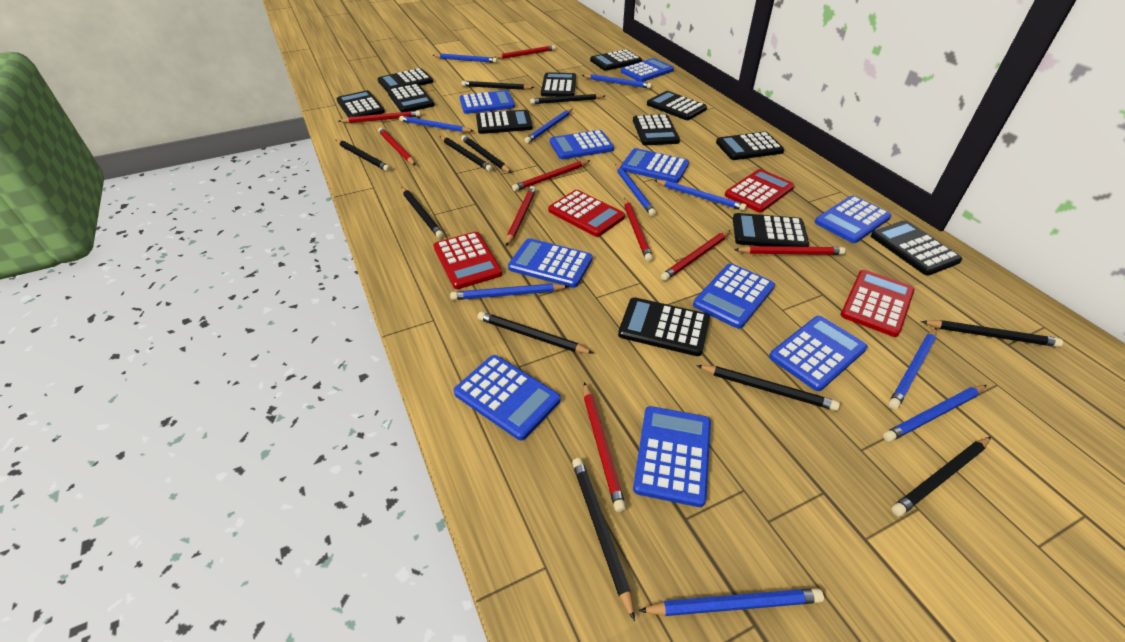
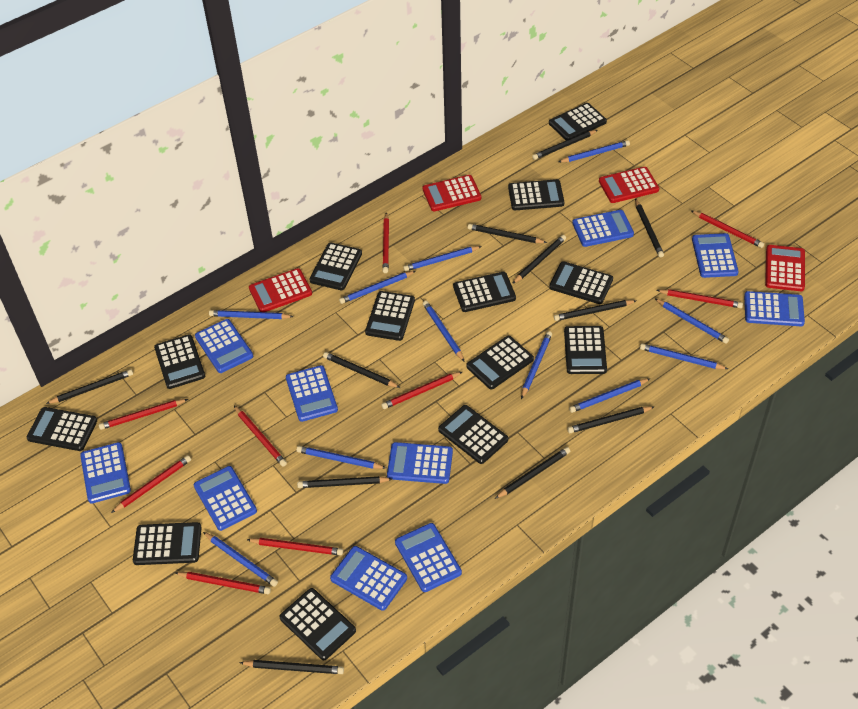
black calculator: [336,90,385,117] [378,68,433,91] [387,84,435,112] [476,110,533,134] [541,72,576,97] [590,49,642,71] [618,297,710,356] [633,114,680,145] [647,91,707,120] [716,132,784,160] [733,213,809,247] [871,220,962,276] = 12 -> [27,407,97,451] [133,522,202,565] [154,334,205,389] [279,588,356,660] [309,242,362,290] [365,291,415,341] [438,405,508,464] [453,272,516,312] [466,336,534,389] [508,179,564,210] [549,103,607,140] [549,261,613,304] [564,326,607,374] = 13
blue pencil: [399,116,473,132] [432,53,497,63] [450,283,569,300] [524,109,573,143] [582,74,652,89] [615,164,656,216] [638,588,824,616] [654,180,747,211] [883,385,987,442] [888,328,937,409] = 10 -> [203,532,278,587] [209,310,294,319] [296,446,386,469] [339,271,415,304] [403,246,482,271] [423,301,465,362] [521,331,552,399] [559,140,630,162] [569,379,650,413] [640,344,728,369] [655,299,729,344] = 11

